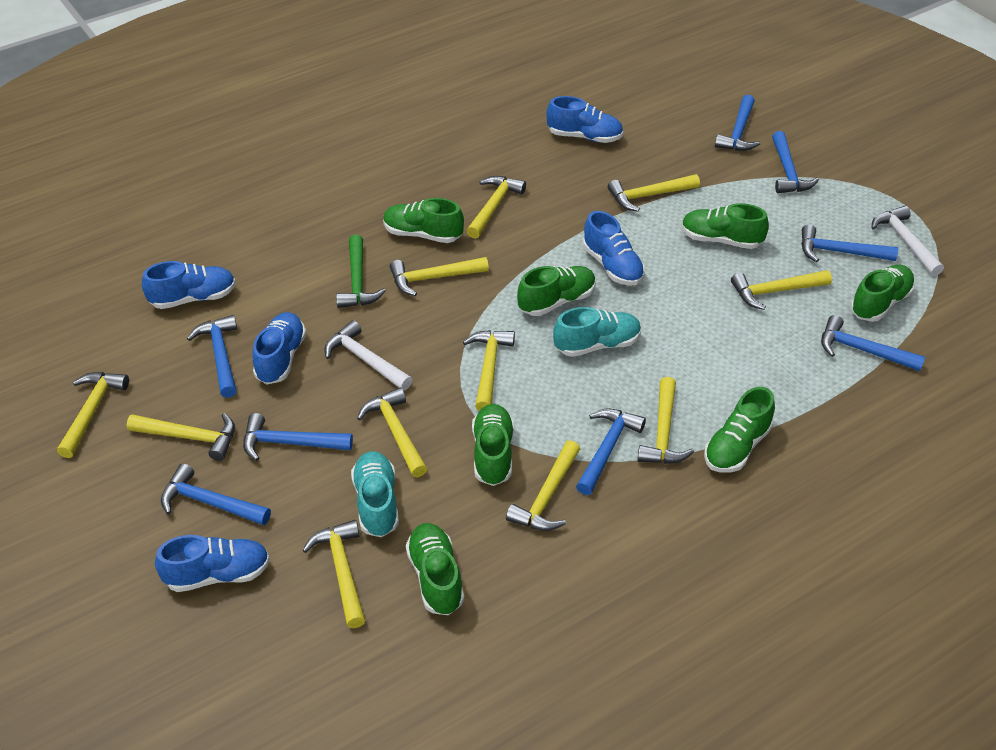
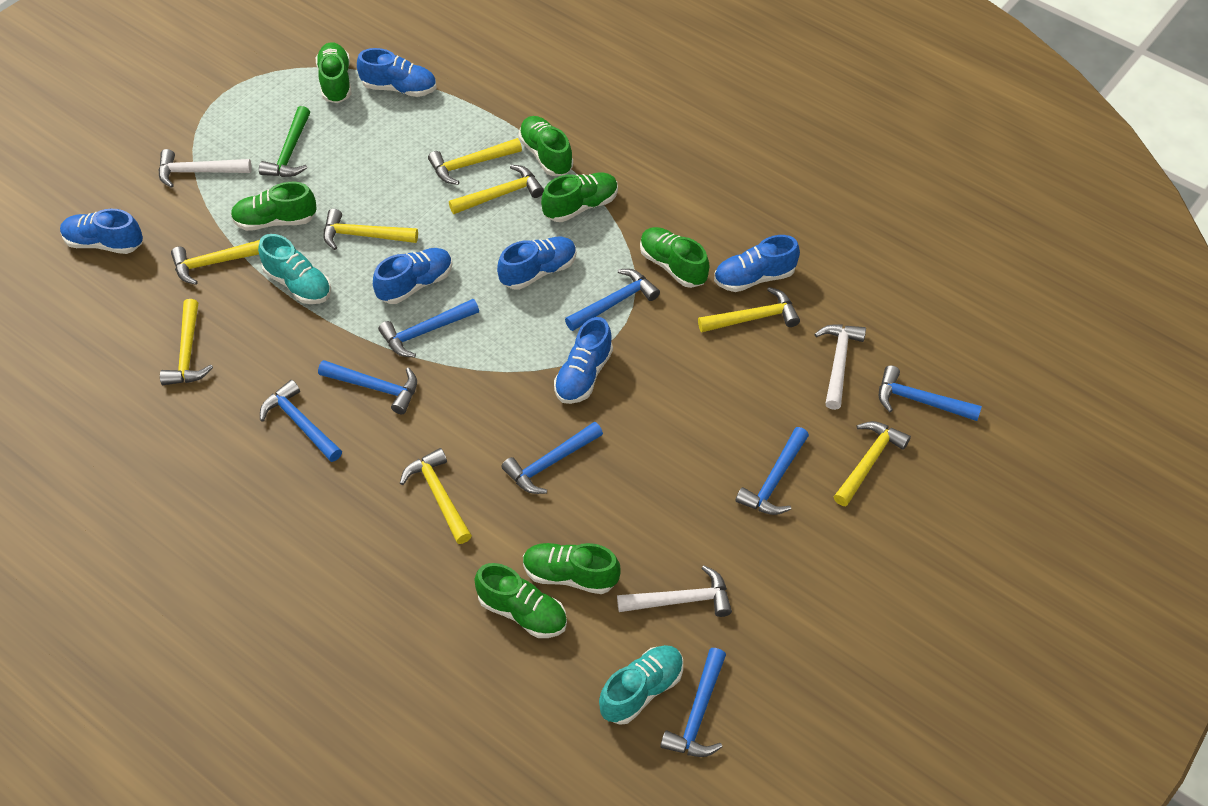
blue shoe: [142,261,236,309] [155,535,270,592] [252,312,306,385] [546,96,623,143] [583,211,645,286] = 5 -> [60,209,143,254] [357,48,436,97] [373,248,452,304] [497,237,577,290] [554,317,613,404] [714,235,800,292] = 6
white hammer: [324,320,413,390] [871,206,944,276] = 2 -> [159,149,252,188] [617,565,732,617] [815,324,866,410] = 3
yellow hammer: [57,372,129,458] [127,413,235,461] [302,520,366,628] [357,388,427,477] [390,257,489,296] [463,330,515,411] [467,176,526,239] [506,440,580,531] [608,174,700,212] [637,377,694,464] [731,270,832,310] = 11 -> [160,299,213,385] [171,240,260,285] [323,209,418,250] [400,448,472,544] [428,138,522,185] [449,165,544,214] [698,287,800,332] [834,421,911,506] = 8

